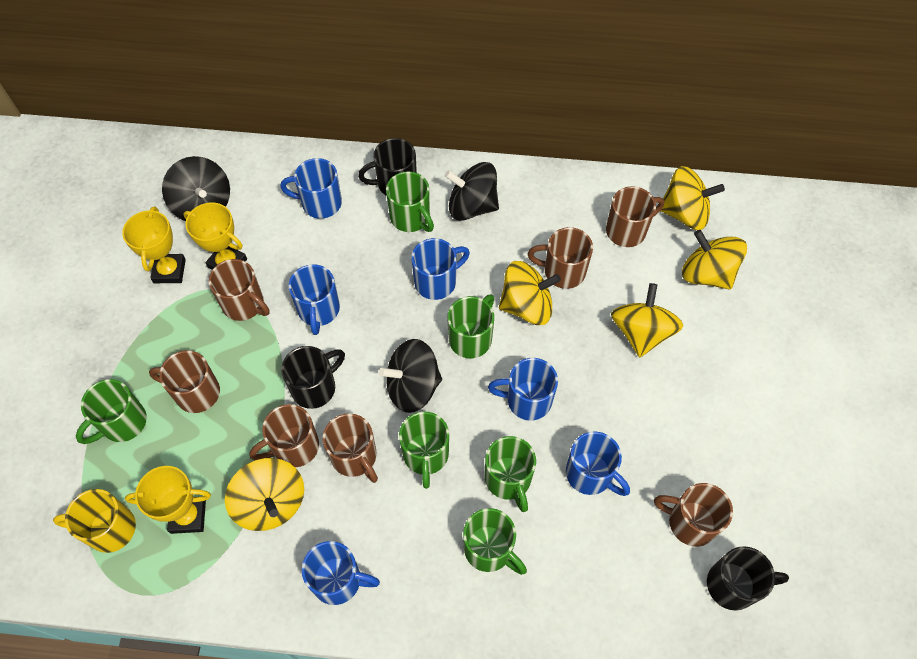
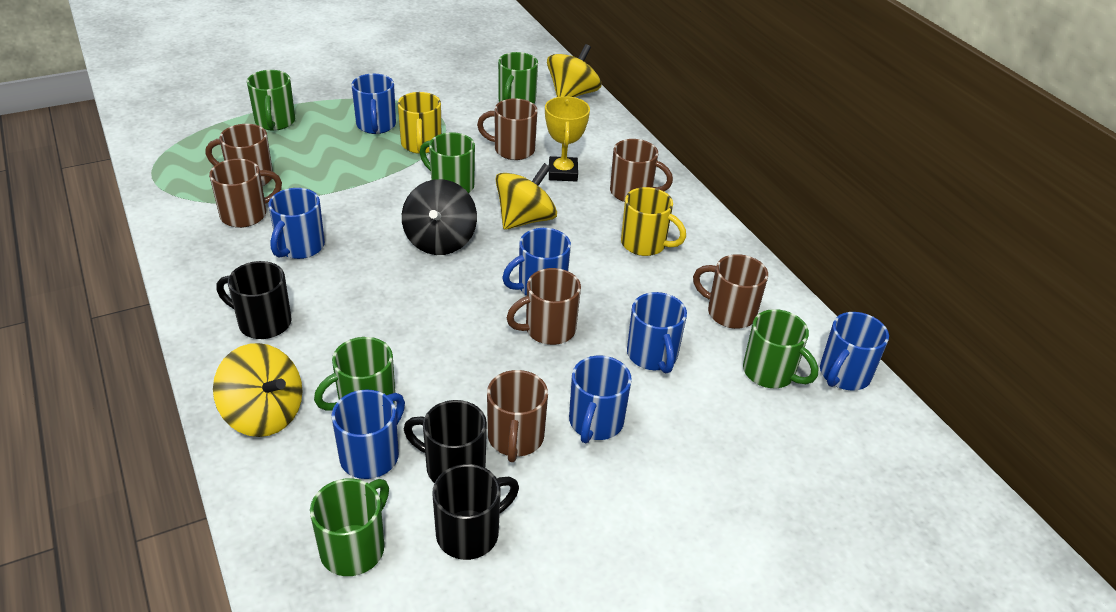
black spinning top: [162,156,230,221] [379,339,442,413] [445,162,499,221] = 3 -> [402,179,477,255] = 1
blue mug: [280,158,342,219] [288,264,340,335] [302,541,380,605] [411,238,470,300] [488,358,558,421] [566,431,630,496] = 6 -> [268,188,325,259] [332,389,405,479] [351,74,396,134] [502,228,571,296] [569,356,632,443] [627,292,687,374] [820,312,889,391] = 7
yellow mug: [53,489,136,553] = 1 -> [398,92,441,154] [621,187,686,256] = 2
yellow spinning top: [225,458,304,531] [499,261,561,325] [611,283,683,357] [661,166,725,230] [682,230,747,290] = 5 -> [213,343,302,437] [495,163,557,230] [547,44,601,97] = 3
yellow trophy: [122,207,186,283] [125,466,211,534] [184,203,247,270] = 3 -> [545,96,590,182] = 1

